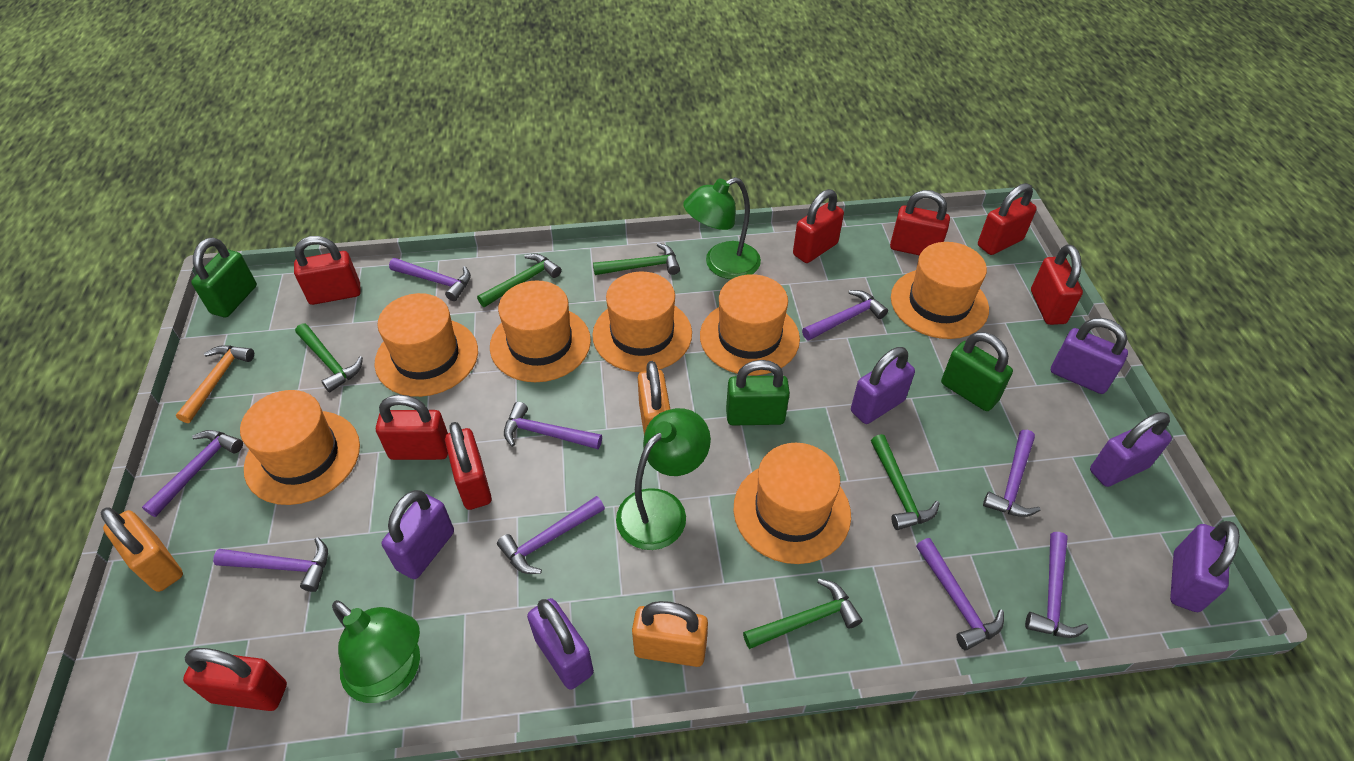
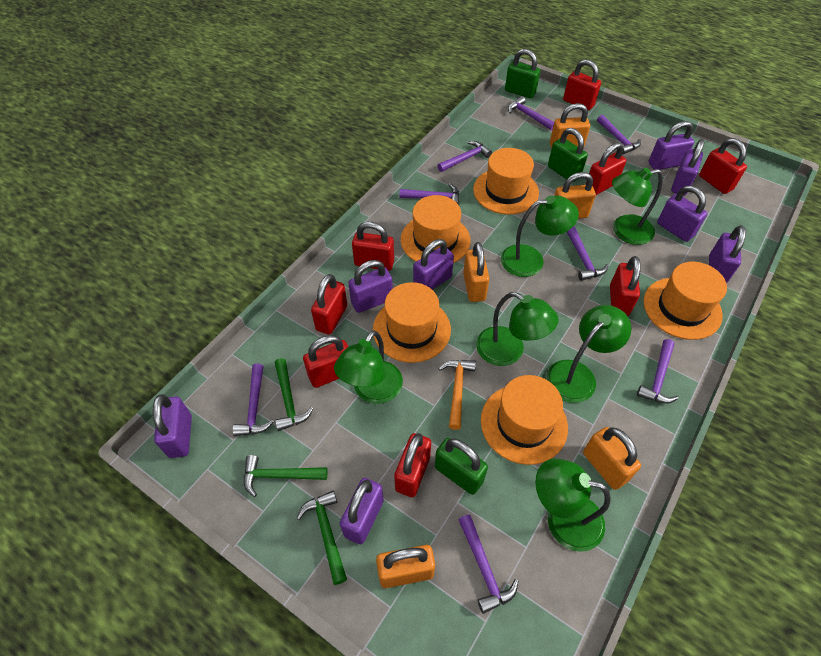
green hammer: [295,324,363,393] [477,253,561,307] [593,243,680,275] [743,578,863,649] [871,434,940,530] = 5 -> [244,455,327,497] [275,358,313,431] [296,490,347,585] = 3
green lamp: [332,600,420,703] [616,408,711,550] [683,177,761,279] = 3 -> [334,330,403,404] [476,292,559,366] [501,196,579,277] [535,458,611,552] [546,305,631,403] [612,168,663,245] = 6
orange hat: [240,390,360,505] [375,293,478,397] [490,280,591,382] [593,271,692,372] [700,274,800,375] [733,443,851,564] [891,242,989,339] = 7 -> [373,282,451,363] [401,195,471,263] [473,148,539,215] [481,375,568,465] [644,262,727,340] = 5
orange padlock: [101,507,183,592] [632,601,708,667] [638,361,670,434] = 3 -> [376,545,435,588] [463,242,490,302] [550,103,590,148] [554,172,596,219] [583,427,641,490] = 5
purple hammer: [142,430,243,517] [213,537,328,592] [389,258,471,301] [497,496,605,574] [504,402,602,449] [802,290,888,340] [916,538,1004,650] [983,430,1040,517] [1025,532,1088,638] = 9 -> [232,363,274,436] [399,183,459,205] [437,141,492,172] [458,514,518,614] [508,96,554,130] [567,226,608,281] [597,115,641,155] [637,339,678,404] = 8
purple padlock: [382,490,454,579] [527,598,594,690] [851,347,915,424] [1051,318,1128,394] [1090,412,1172,487] [1170,521,1240,612] = 6 -> [153,394,192,458] [340,478,384,544] [348,260,393,313] [413,239,454,290] [649,121,694,170] [657,186,707,242] [671,139,705,195] [709,225,746,283] = 8

